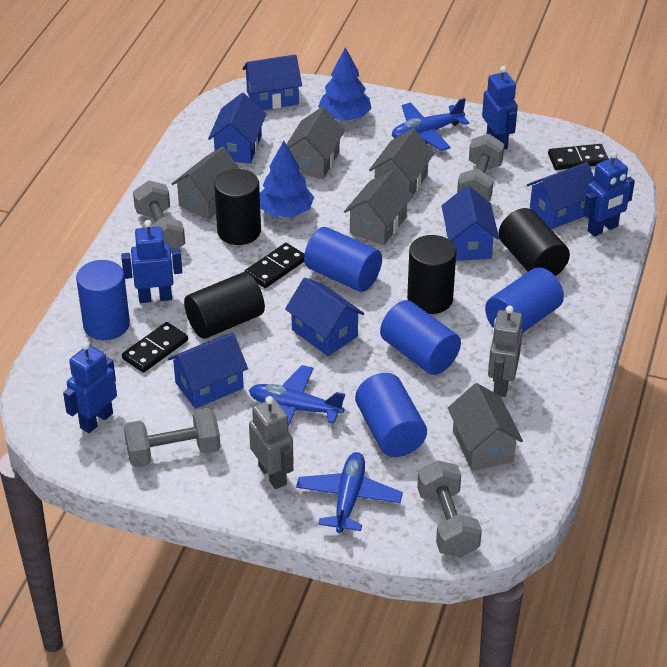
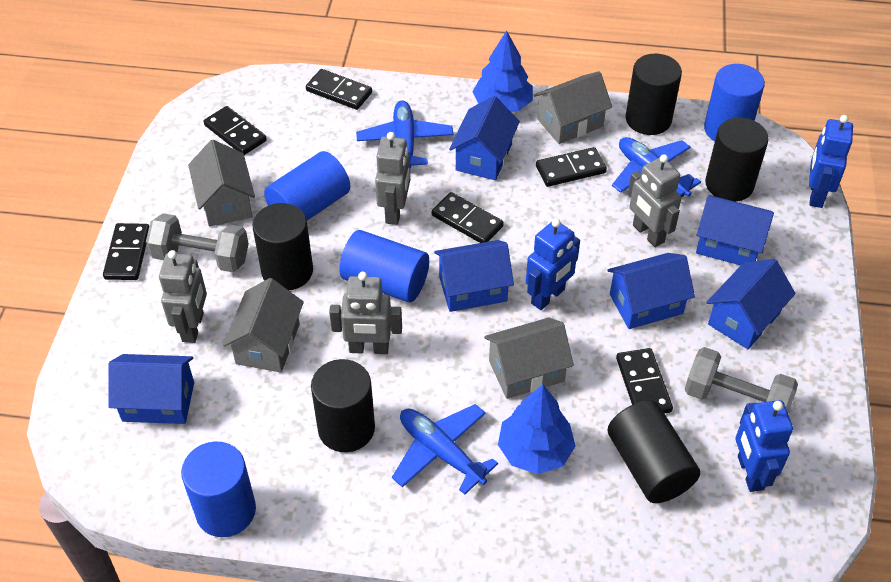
black cylinder: [184,272,265,339] [214,169,261,245] [407,235,456,314] [499,208,570,276] = 4 -> [252,203,313,290] [311,359,375,452] [607,400,700,503] [626,54,682,135] [705,118,769,202] = 5
black domino: [122,322,188,373] [244,243,304,288] [548,144,609,170] = 3 -> [103,223,149,280] [204,106,267,155] [306,69,372,110] [432,192,504,243] [536,147,607,187] [616,348,673,414] = 6
blue cylinder: [76,260,130,340] [304,227,382,292] [355,373,427,457] [380,300,461,375] [485,267,564,333] = 5 -> [181,442,256,537] [264,151,350,221] [339,230,429,302] [704,64,765,141] = 4
blue robot: [63,342,117,433] [121,220,182,303] [482,66,518,150] [583,151,635,237] = 4 -> [526,219,580,310] [735,400,793,492] [809,115,853,208] = 3
grey dumbbell: [124,408,221,467] [133,181,185,253] [417,460,482,558] [457,134,504,201] = 4 -> [146,213,249,272] [684,347,798,413] = 2
grey house: [172,146,240,220] [286,107,345,179] [344,170,413,245] [369,128,435,195] [448,383,523,471] = 5 -> [188,140,255,227] [223,278,304,372] [484,317,574,399] [534,71,612,144] = 4
grey robot: [249,396,294,489] [488,306,522,397] = 2 -> [159,250,207,343] [329,272,402,354] [375,132,410,225] [628,154,681,247] = 4

